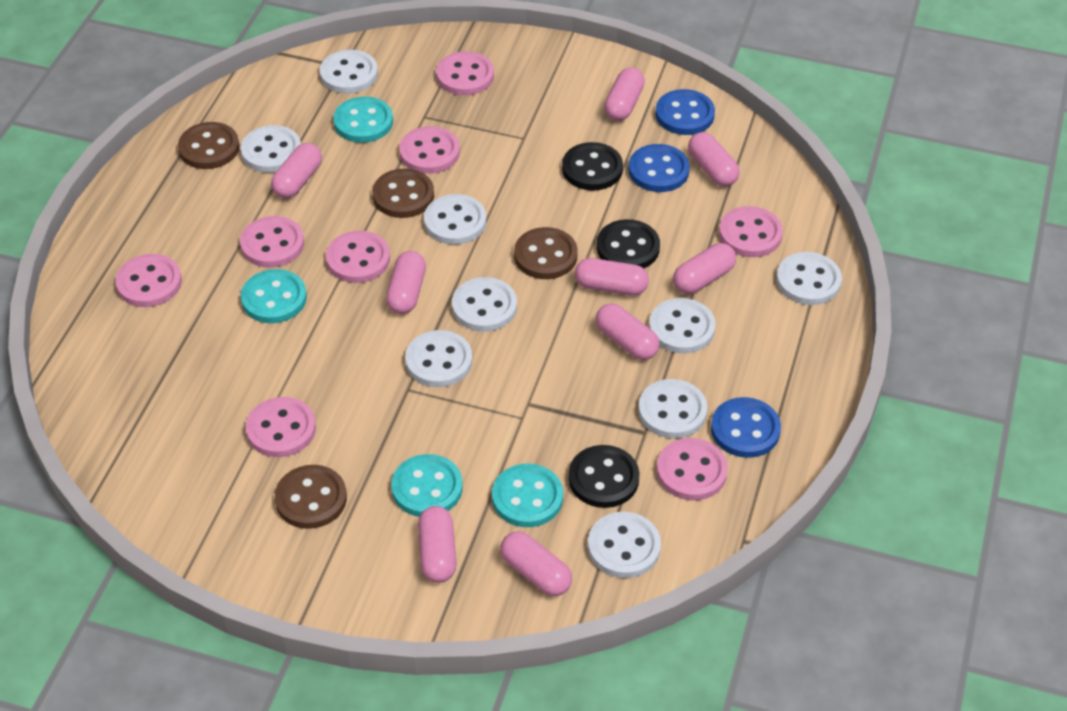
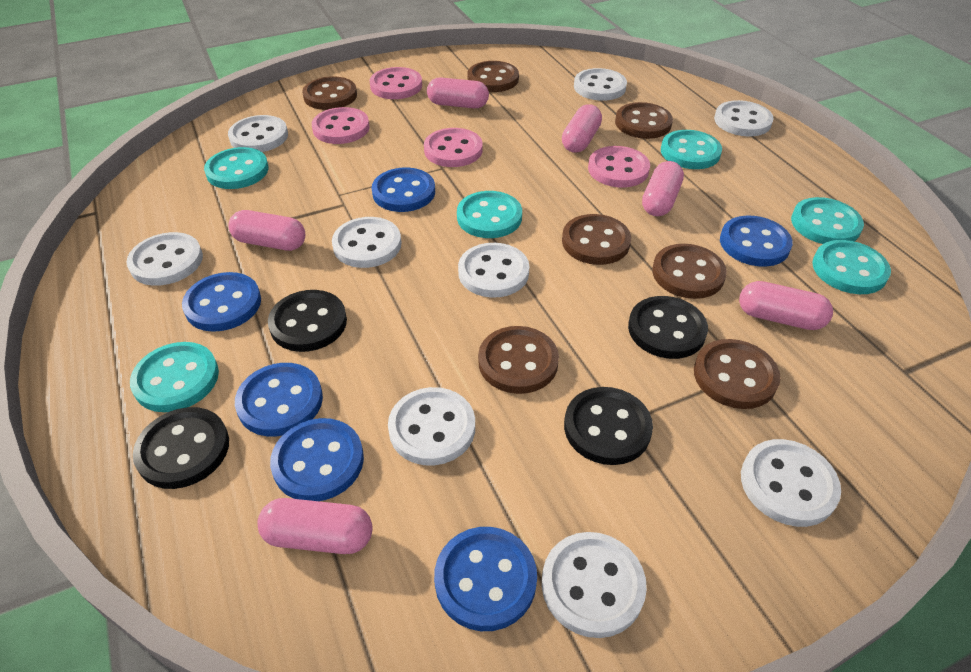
black button: [562,142,623,191] [569,445,640,508] [597,219,660,268] = 3 -> [133,407,229,489] [268,290,347,352] [564,387,653,465] [628,296,708,359] = 4
blue button: [629,144,690,192] [656,89,715,135] [711,397,781,458] = 3 -> [182,272,261,332] [235,363,323,436] [270,418,364,501] [372,168,435,212] [434,527,537,631] [720,215,793,267] = 6
brown button: [178,122,239,169] [275,465,347,529] [372,168,434,218] [514,227,578,279] = 4 -> [302,76,357,110] [467,61,519,92] [478,326,559,394] [562,214,631,265] [615,102,673,139] [652,244,727,299] [694,339,781,409] = 7
pink button: [115,254,182,307] [240,216,304,268] [246,397,316,457] [326,231,390,283] [399,126,460,174] [436,51,494,95] [657,438,728,500] [719,206,783,257] = 8 -> [312,107,370,144] [370,67,422,99] [424,128,483,167] [588,146,650,187] = 4
pink capsule: [271,143,322,198] [386,251,426,314] [418,506,456,583] [500,531,572,596] [575,258,649,295] [596,303,660,360] [604,67,645,121] [673,243,736,294] [688,132,740,187] = 9 -> [228,210,305,251] [257,498,373,554] [427,77,489,108] [562,104,602,153] [642,161,684,216] [739,281,833,330] = 6
turquoise button: [241,269,307,323] [333,97,393,143] [391,454,463,517] [492,464,563,527] = 4 -> [130,342,219,412] [204,147,269,189] [457,191,522,238] [661,130,722,169] [791,197,864,244] [812,240,891,294] = 6

